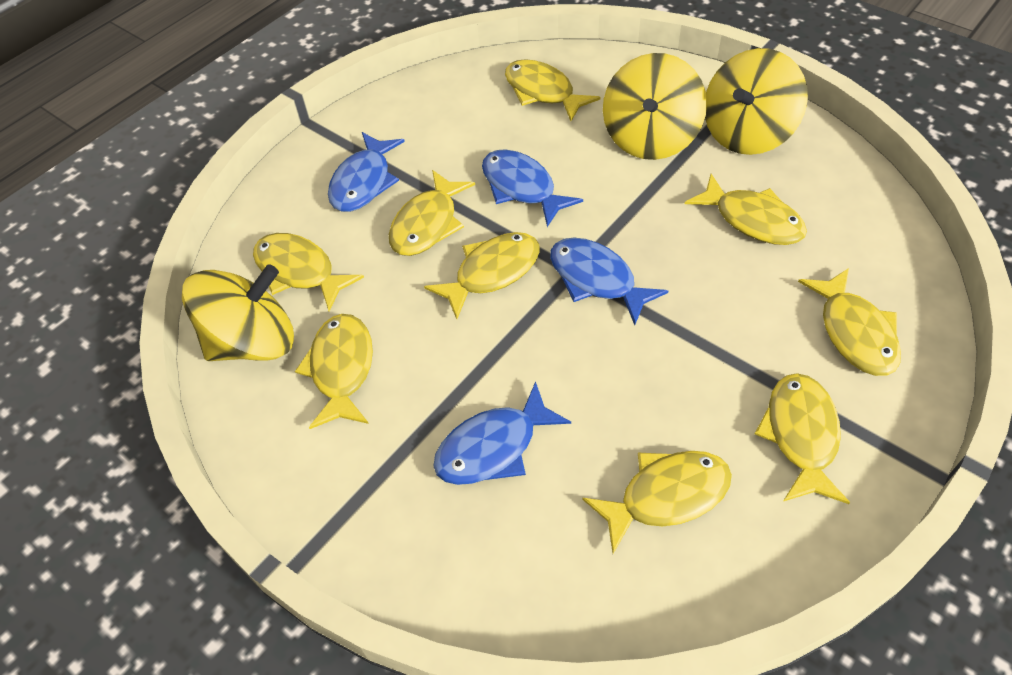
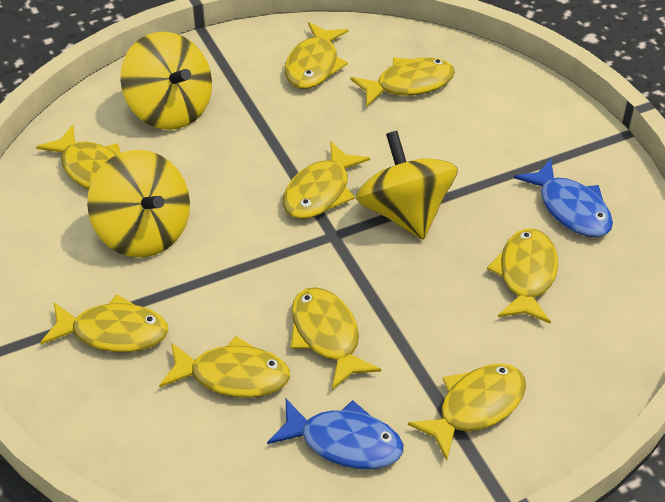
blue fish: [328,132,405,212] [433,381,571,485] [482,149,583,227] [550,238,668,325] = 4 -> [267,399,403,469] [514,159,613,237] = 2

